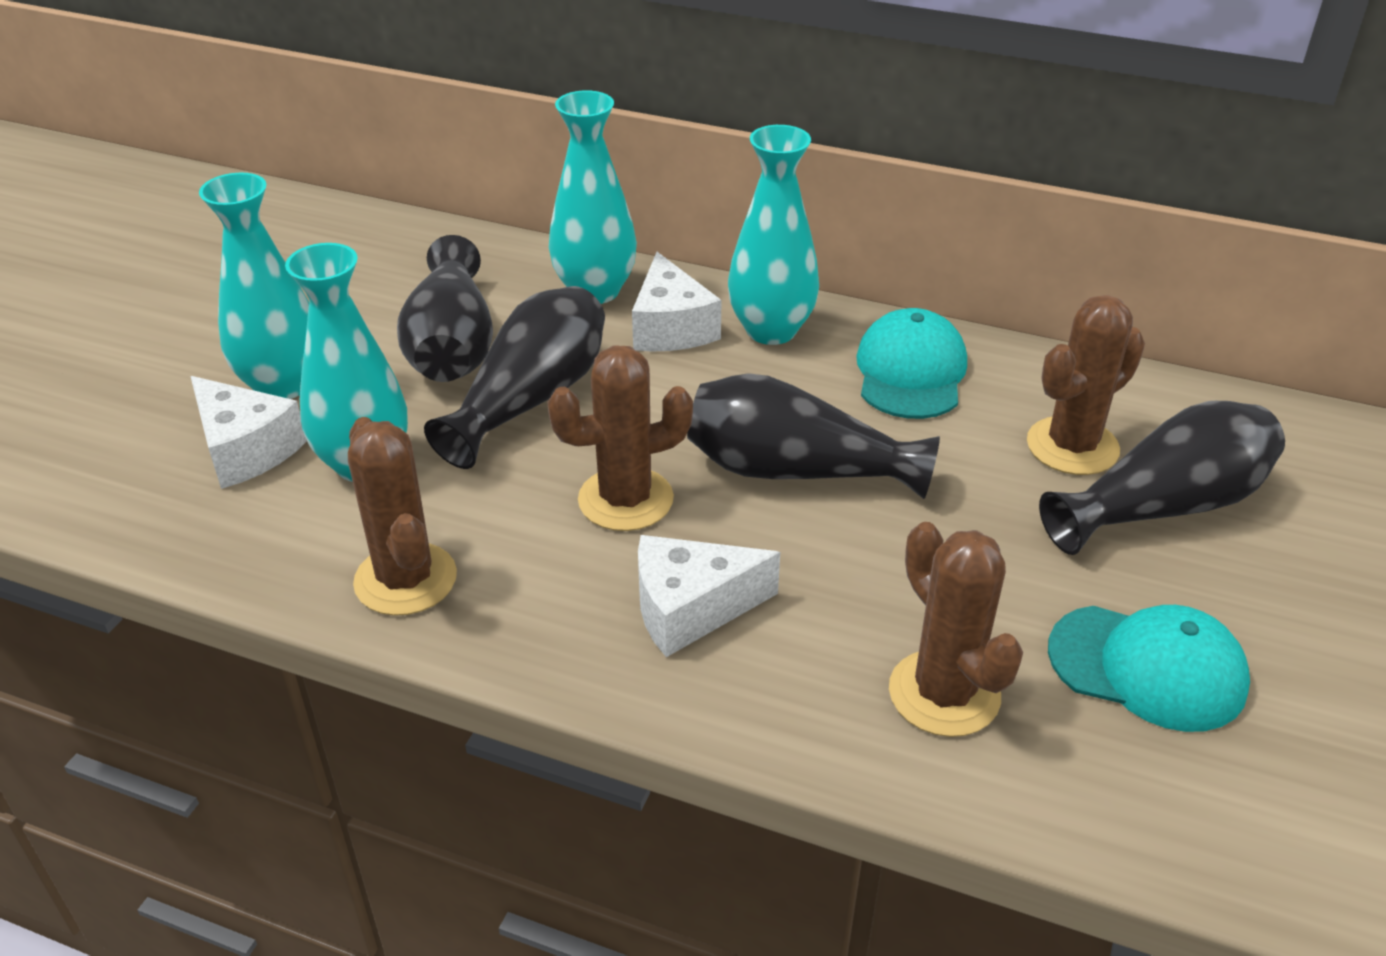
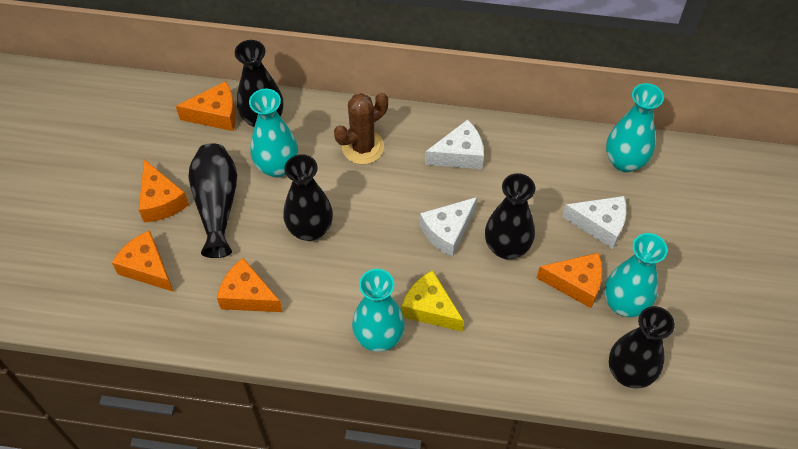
black vase: [397,235,493,382] [424,286,605,469] [687,373,940,499] [1039,401,1285,555] = 4 -> [188,143,237,258] [235,40,283,127] [283,154,333,241] [485,173,535,259] [609,306,675,388] = 5
brown cactus: [348,417,457,616] [547,345,693,531] [889,522,1023,737] [1027,295,1145,475] = 4 -> [334,93,388,164] = 1
orange cheese: none = 0 -> [112,230,174,292] [138,159,189,222] [176,81,236,131] [217,258,283,312] [537,253,602,308] = 5
turquoise cap: [856,308,967,419] [1048,605,1250,732] = 2 -> none = 0
yellow cheese: none = 0 -> [402,270,464,332] = 1

